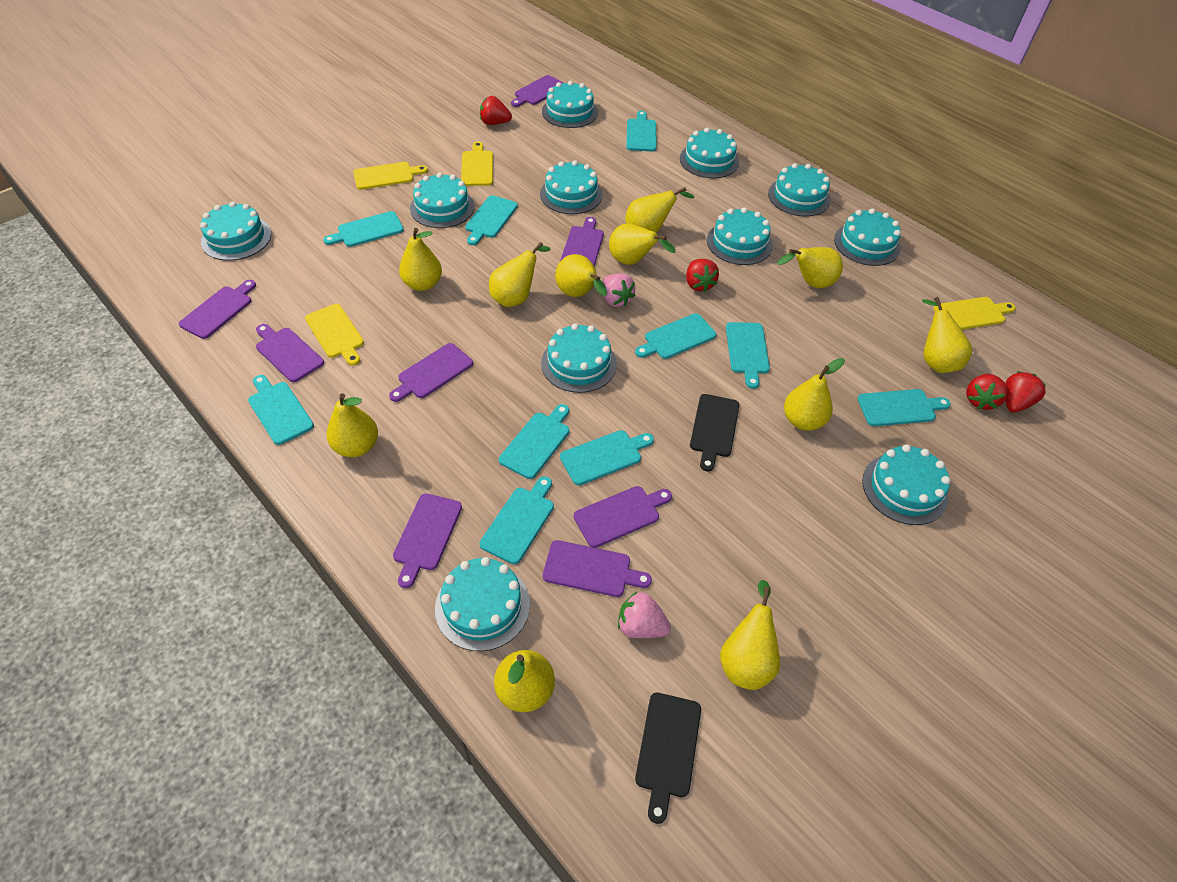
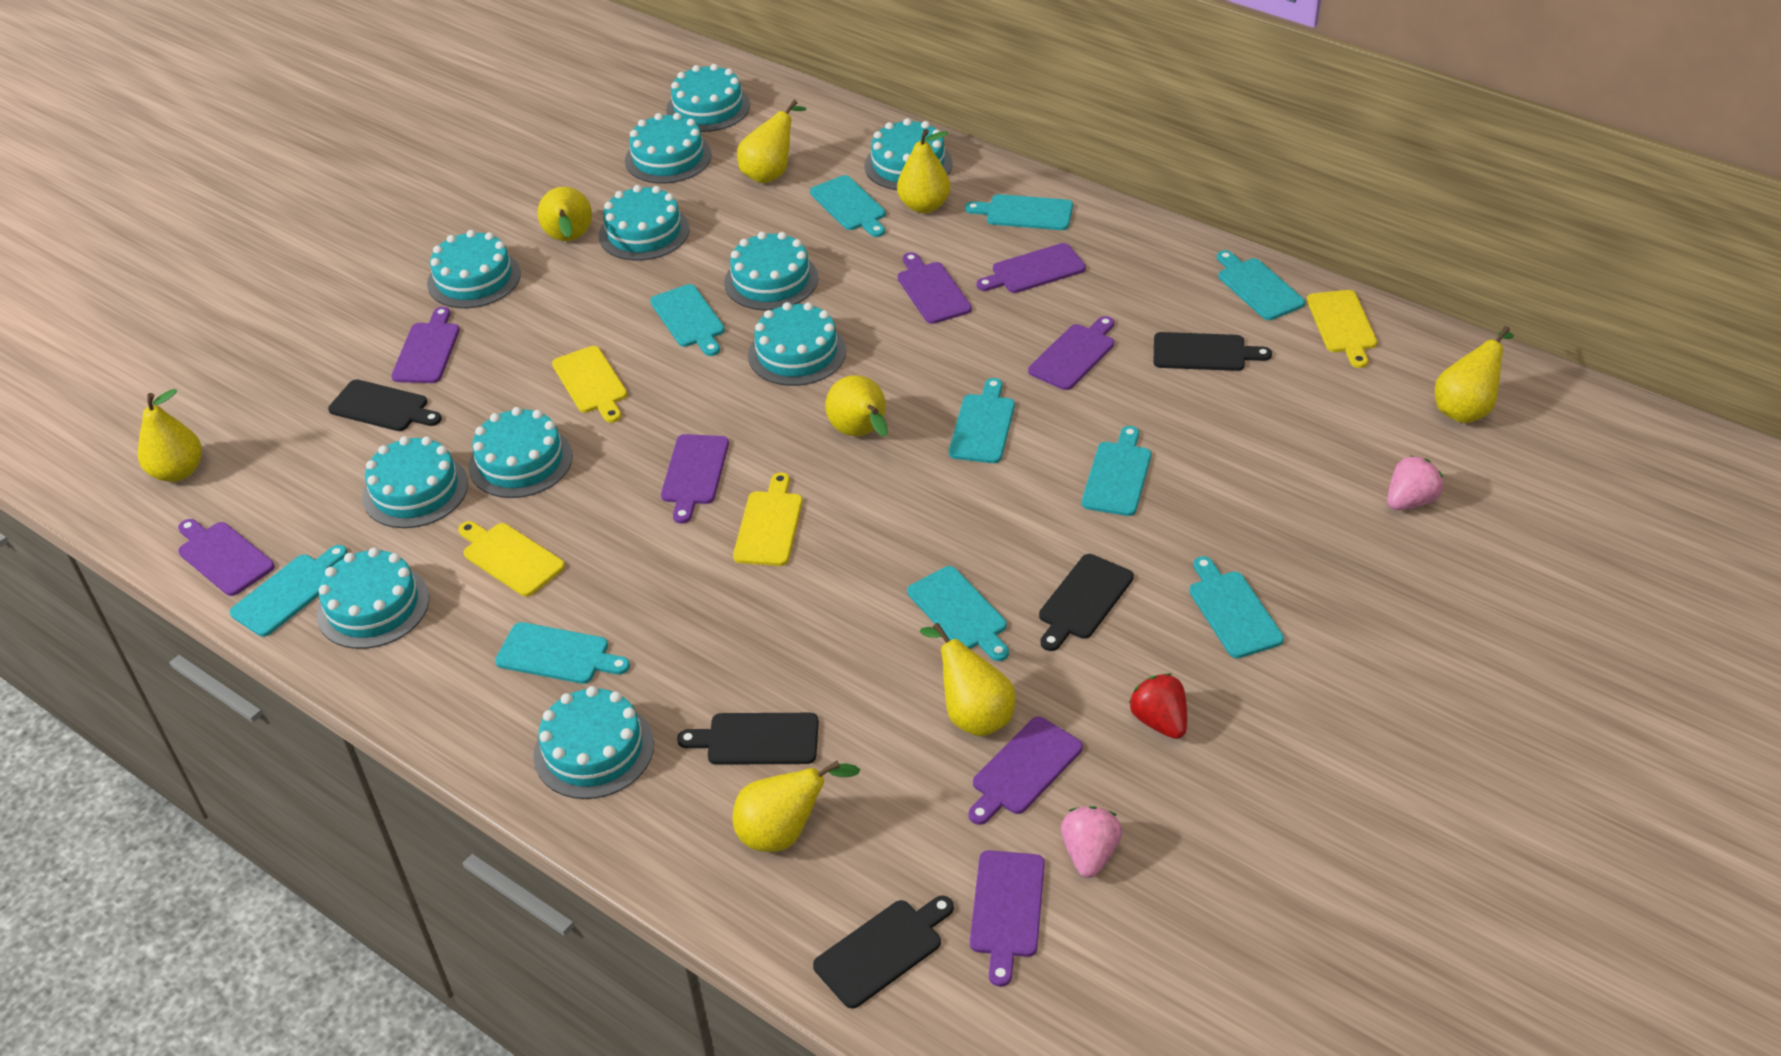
black cutting board: [635,693,701,824] [690,394,739,471] = 2 -> [328,379,442,431] [677,713,819,765] [813,896,954,1009] [1039,554,1134,651] [1153,332,1272,371] = 5
red strawberry: [480,96,512,125] [686,259,719,292] [966,374,1008,410] [1005,371,1047,413] = 4 -> [1129,673,1187,739] = 1
yellow pear: [327,393,378,457] [399,228,442,291] [489,242,551,307] [494,650,555,712] [555,254,607,297] [609,223,675,265] [625,187,695,233] [720,580,780,690] [777,247,843,288] [784,358,845,431] [922,297,972,373] = 11 -> [138,389,202,482] [538,187,592,241] [732,761,860,852] [737,100,806,183] [825,375,888,437] [897,129,950,213] [920,623,1016,737] [1435,326,1513,423] = 8

